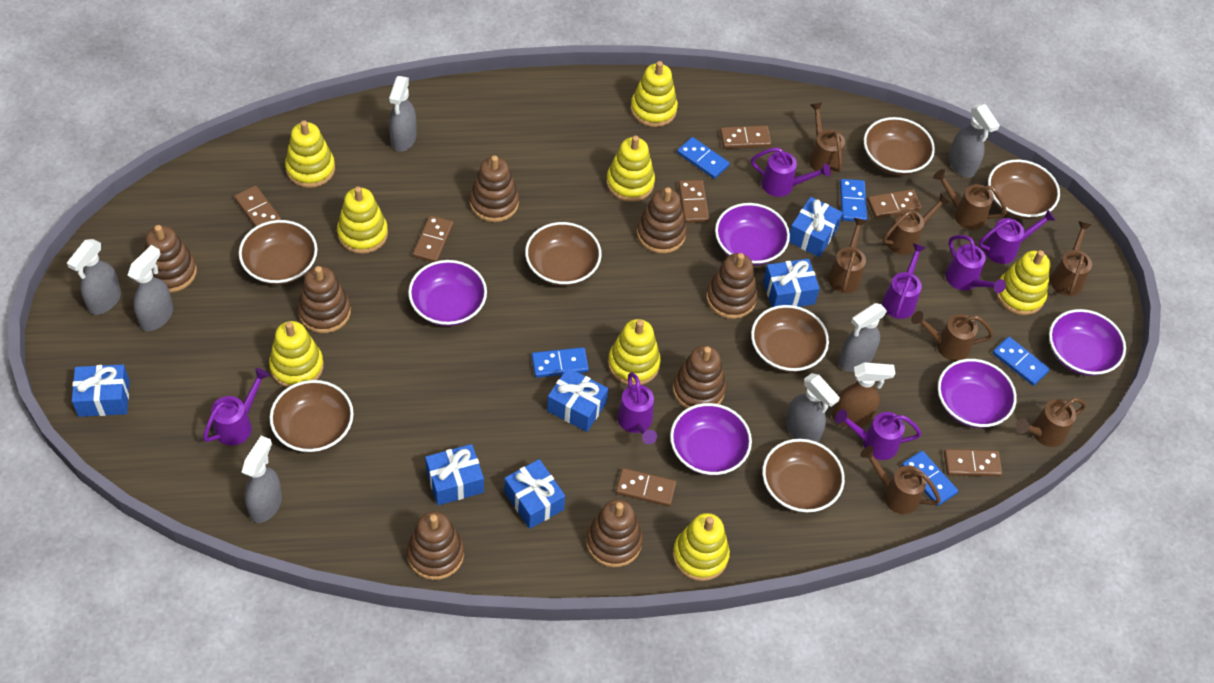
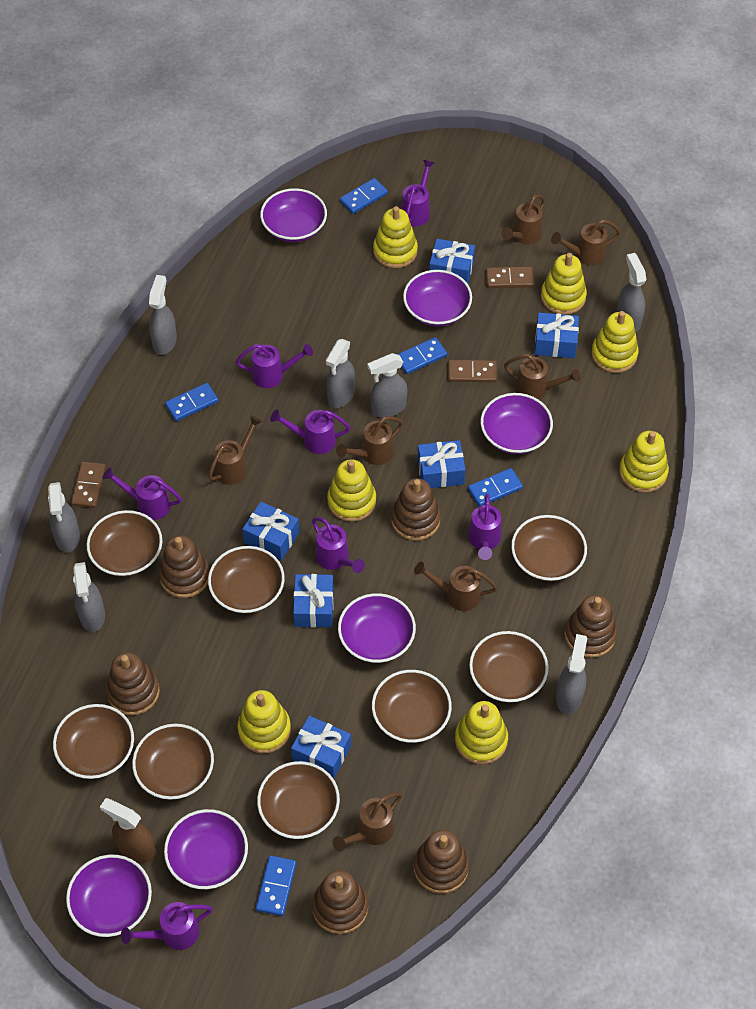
brown bowl: [239,220,318,285] [270,380,354,453] [525,222,602,286] [751,305,829,372] [762,439,845,513] [864,117,935,176] [988,160,1060,219] = 7 -> [53,704,134,779] [87,510,162,577] [132,724,214,800] [208,546,285,614] [257,761,340,839] [372,670,452,743] [469,631,549,702] [511,515,587,581] = 8
brown domino: [234,185,281,227] [413,215,453,262] [616,468,676,507] [678,180,709,223] [720,126,771,149] [867,189,922,218] [944,449,1002,477] = 7 -> [71,462,106,508] [448,360,497,382] [486,267,534,288] = 3
brown stacking toy: [145,225,197,293] [298,266,351,333] [407,511,464,580] [470,155,519,222] [586,499,643,567] [637,187,687,254] [673,346,726,409] [706,253,758,319] = 8 -> [106,652,160,715] [159,535,209,598] [312,870,368,934] [391,478,441,541] [414,830,469,894] [565,595,617,658] = 6
brown watering can: [809,102,845,174] [828,217,866,293] [860,446,941,514] [883,193,950,255] [911,311,994,361] [933,169,1007,230] [1015,398,1086,447] [1050,221,1092,296] = 8 -> [208,415,262,485] [333,792,402,852] [336,416,403,465] [414,562,498,611] [501,194,545,245] [504,354,581,399] [551,219,621,266] = 7
purple bowl: [408,260,487,326] [670,403,752,475] [715,203,790,265] [938,359,1017,428] [1049,309,1126,376] = 5 -> [66,855,152,937] [164,809,248,889] [260,188,327,242] [338,593,416,663] [403,270,472,326] [481,393,553,454] = 6
yellow stacking toy: [269,321,324,388] [285,120,335,188] [337,187,388,254] [606,135,655,202] [608,319,661,385] [631,61,678,127] [673,513,730,581] [996,250,1051,315] = 8 -> [238,690,291,753] [327,459,376,522] [373,206,418,268] [455,701,508,764] [541,253,587,315] [591,311,639,373] [619,431,669,493] = 7

